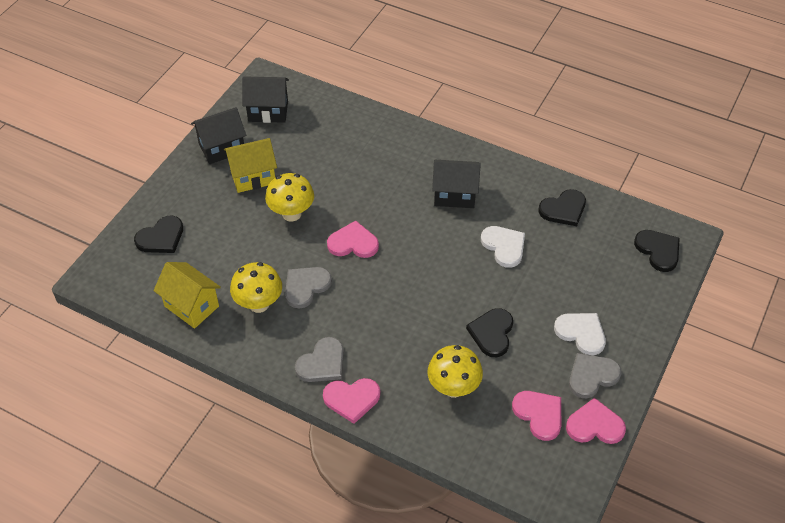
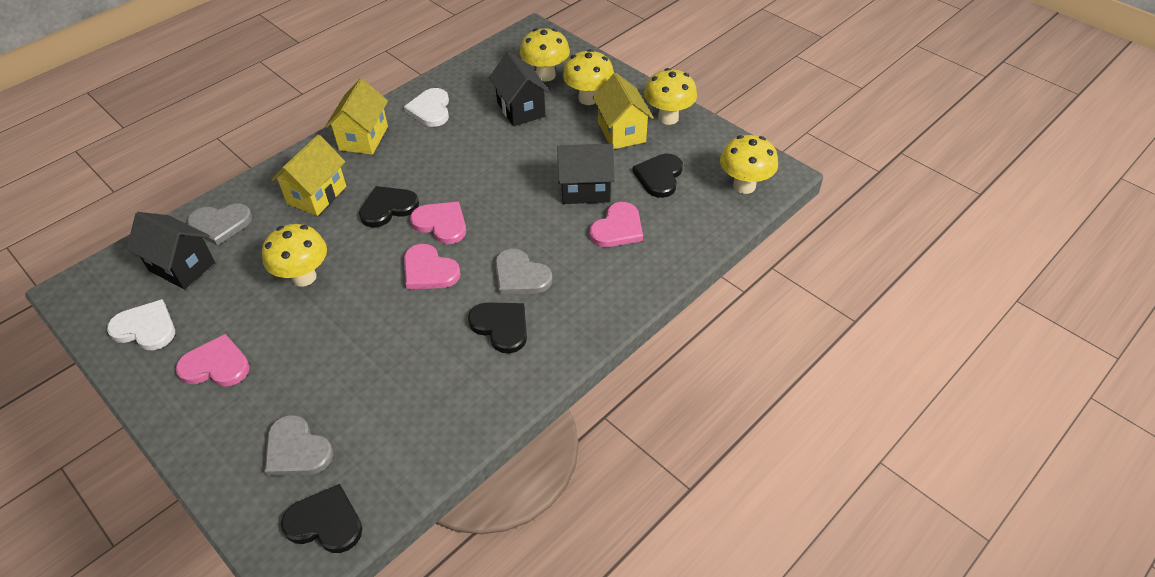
yellow house: [154,262,221,329] [224,138,277,193] = 2 -> [271,134,346,216] [325,78,388,155] [593,73,654,149] = 3
yellow mushroom: [230,262,282,313] [265,173,314,222] [427,345,483,398] = 3 -> [262,224,327,287] [520,28,570,82] [563,49,614,105] [644,68,697,125] [720,135,778,194] = 5

